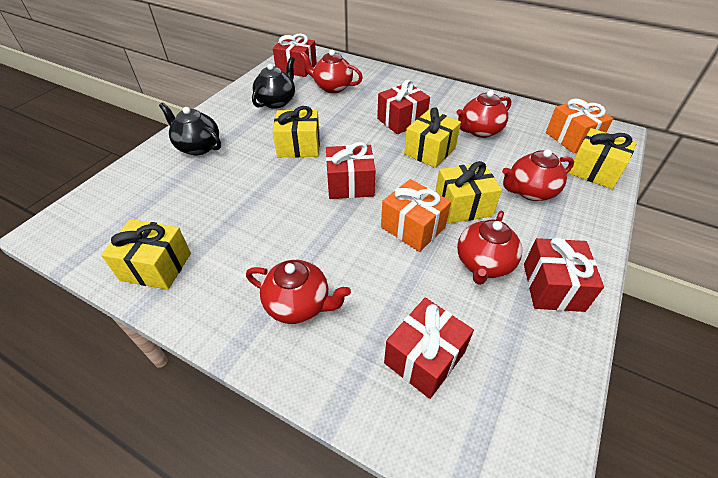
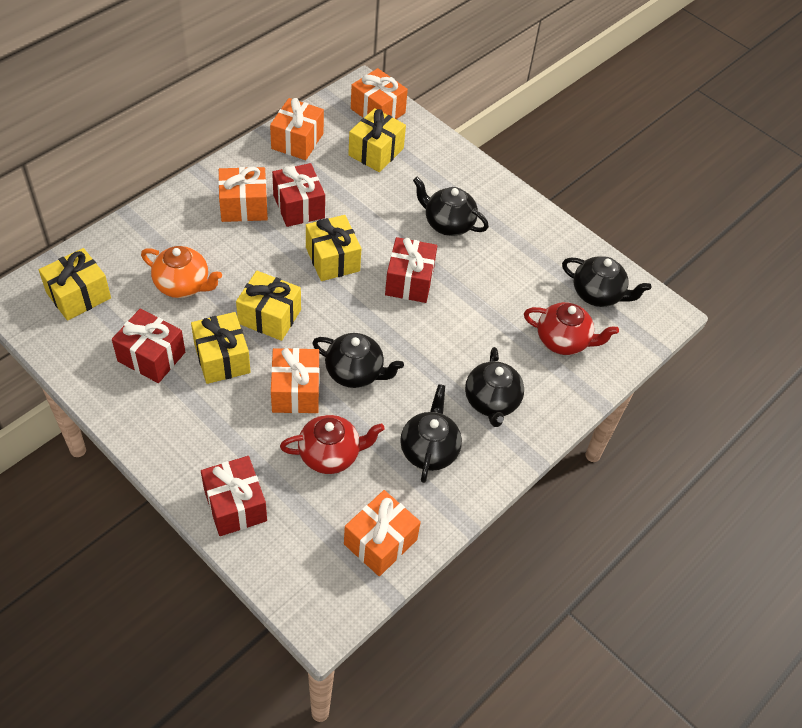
black teapot: [159,102,221,155] [252,57,295,109] = 2 -> [312,333,404,388] [400,384,462,483] [413,177,489,236] [465,347,524,427] [562,256,651,307] = 5
orange gift: [381,179,451,252] [546,99,613,153] = 2 -> [218,167,268,222] [270,98,324,160] [271,348,320,413] [344,490,421,576] [351,68,408,119] = 5
orange teapot: none = 0 -> [141,246,222,298] = 1
red gift: [273,33,317,77] [326,142,375,199] [377,80,430,134] [384,298,474,399] [524,237,604,312] = 5 -> [112,308,185,383] [201,456,267,536] [272,163,325,227] [385,237,437,303] = 4
red teapot: [246,260,351,324] [300,50,363,93] [457,90,512,138] [457,211,522,285] [502,149,574,201] = 5 -> [280,415,385,474] [524,302,619,355] = 2

